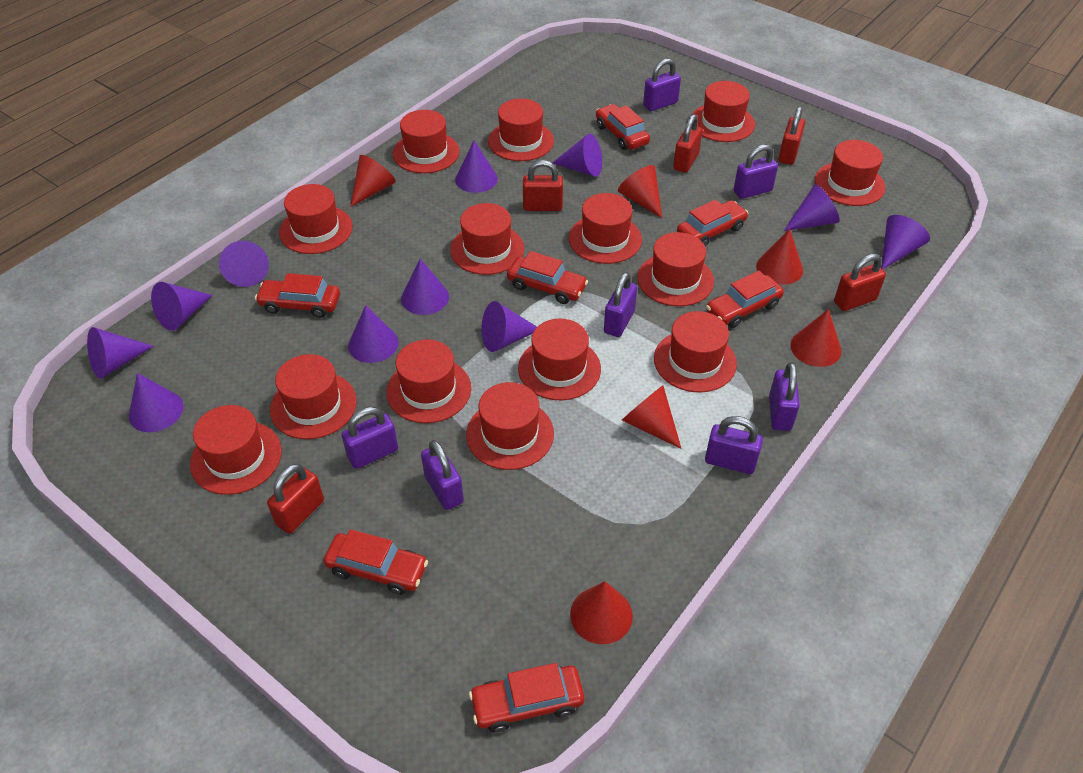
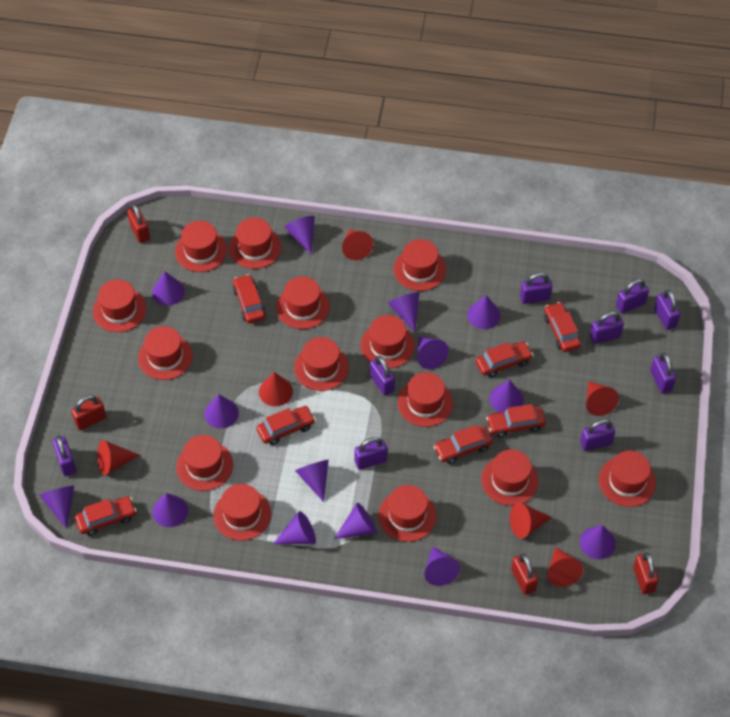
purple cone: [87,327,154,379] [129,373,184,432] [151,282,212,331] [219,241,269,287] [348,305,399,363] [401,259,449,315] [455,141,498,193] [482,301,537,352] [552,134,602,177] [784,184,840,231] [882,215,930,270] = 11 -> [39,486,74,528] [152,271,185,306] [153,493,188,527] [204,394,239,429] [273,511,316,544] [284,216,315,254] [295,460,329,502] [334,503,377,539] [388,292,419,332] [417,337,449,369] [424,547,460,586] [467,295,500,329] [490,380,524,413] [580,525,616,559] = 14
purple padlock: [342,407,398,469] [421,440,464,510] [604,272,637,337] [643,58,681,111] [705,416,763,474] [733,144,778,199] [769,362,800,431] = 7 -> [53,435,76,476] [354,437,387,470] [370,356,395,396] [520,273,552,304] [580,419,615,451] [590,312,624,344] [616,279,649,313] [650,353,676,393] [654,290,680,330] = 9
red padlock: [267,464,324,534] [523,160,563,211] [673,114,703,173] [778,106,805,165] [834,254,886,311] = 5 -> [71,395,106,431] [127,203,150,243] [511,554,538,595] [633,552,659,594] = 4

